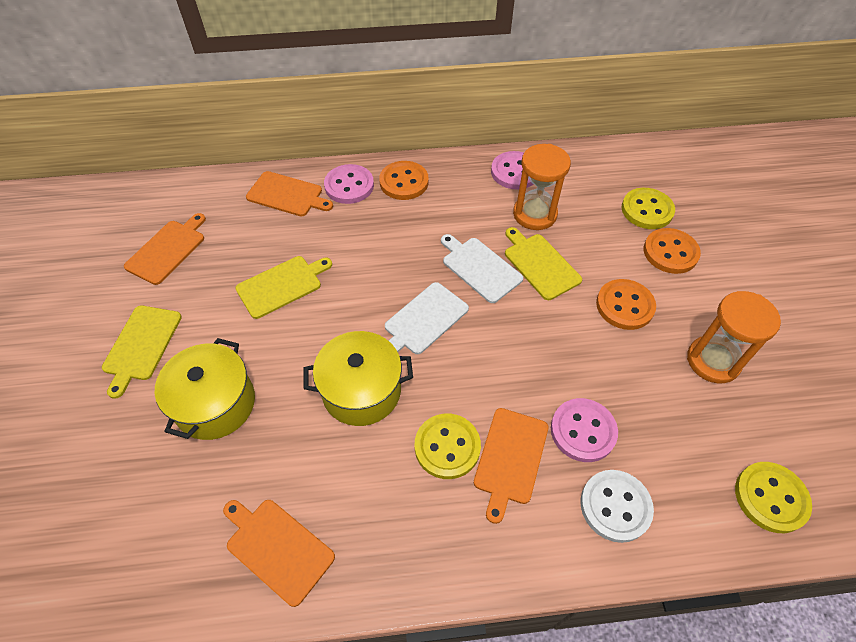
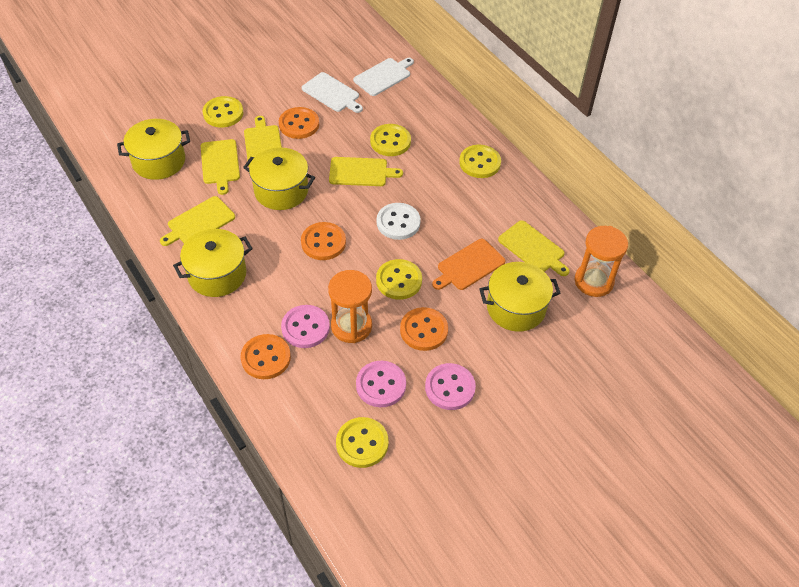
orange button: [379,161,429,200] [596,279,656,330] [644,228,701,274] = 3 -> [241,334,291,379] [279,107,319,139] [301,222,346,260] [400,307,448,351] = 4
orange cutting board: [124,213,206,285] [223,500,335,607] [246,171,333,216] [474,408,549,524] = 4 -> [432,239,505,290] = 1
yellow button: [415,414,481,479] [621,188,675,229] [735,462,812,533] = 3 -> [202,96,243,128] [336,417,389,468] [370,124,411,156] [376,259,422,300] [459,145,501,178] = 5
yellow cutting board: [102,305,182,399] [235,256,332,319] [505,227,582,300] = 3 -> [160,196,235,246] [201,139,240,195] [244,116,282,167] [329,157,403,186] [498,220,570,276] = 5
yellow pot: [155,338,255,440] [304,331,413,426] = 2 -> [117,119,190,180] [173,229,253,297] [243,147,315,210] [479,262,560,332] = 4

